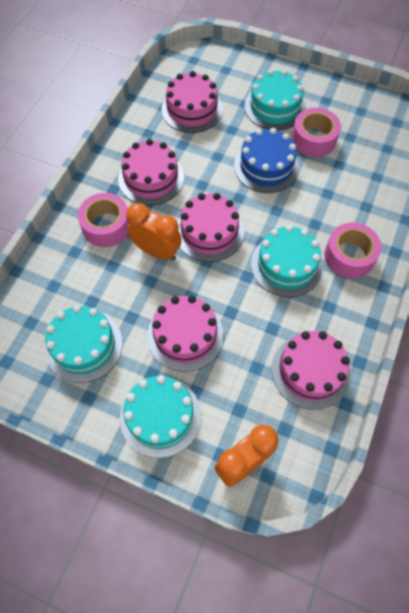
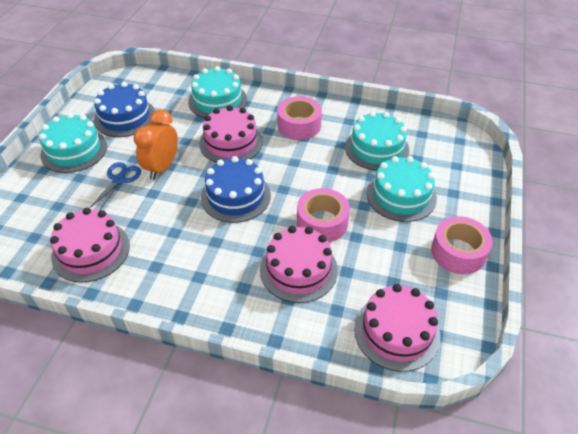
blue cake: [234,128,299,193] = 1 -> [94,82,155,137] [201,156,271,223] = 2
blue scissors: none = 0 -> [89,162,141,211] = 1
orange clock: [126,203,182,261] [215,425,278,487] = 2 -> [133,109,178,180] = 1
pink cake: [118,139,184,205] [147,295,223,372] [162,71,223,133] [177,193,244,262] [272,331,351,410] = 5 -> [50,208,130,283] [199,105,263,163] [260,226,338,303] [354,284,440,372] = 4

